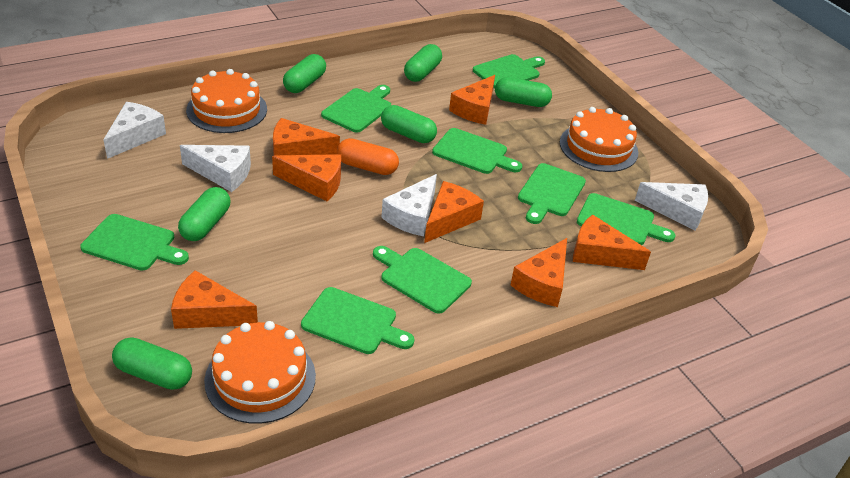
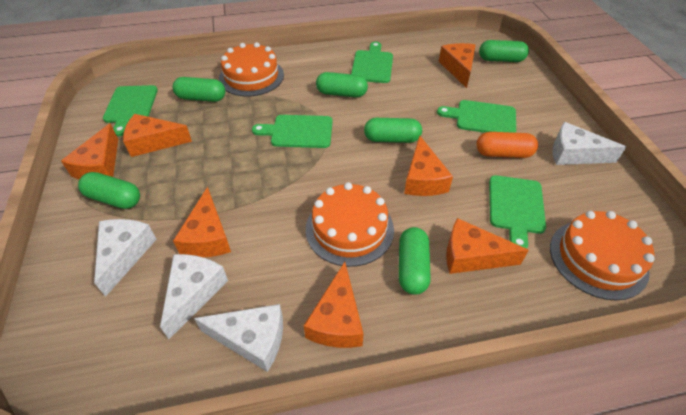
green cutting board: [80,214,189,271] [301,287,414,354] [321,85,391,133] [373,246,472,314] [432,128,522,174] [473,54,545,89] [518,163,586,224] [577,193,675,245] = 8 -> [103,85,158,136] [252,115,332,148] [351,42,393,83] [437,100,516,133] [489,175,546,249] = 5

